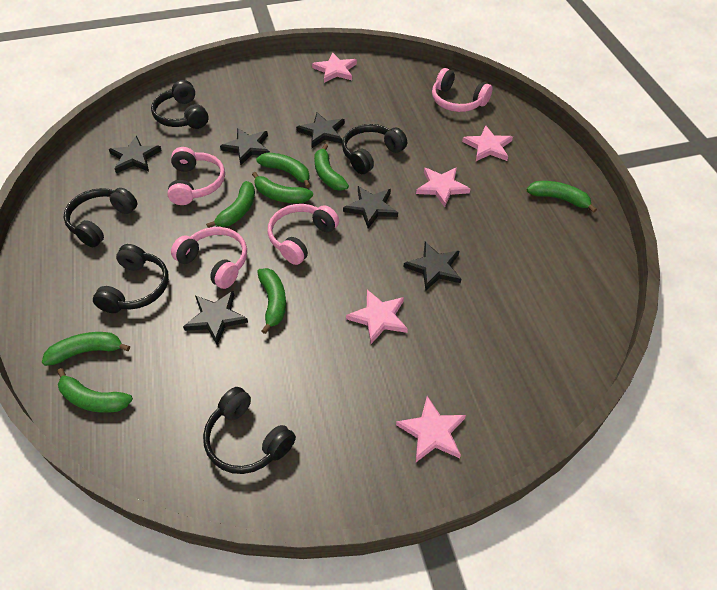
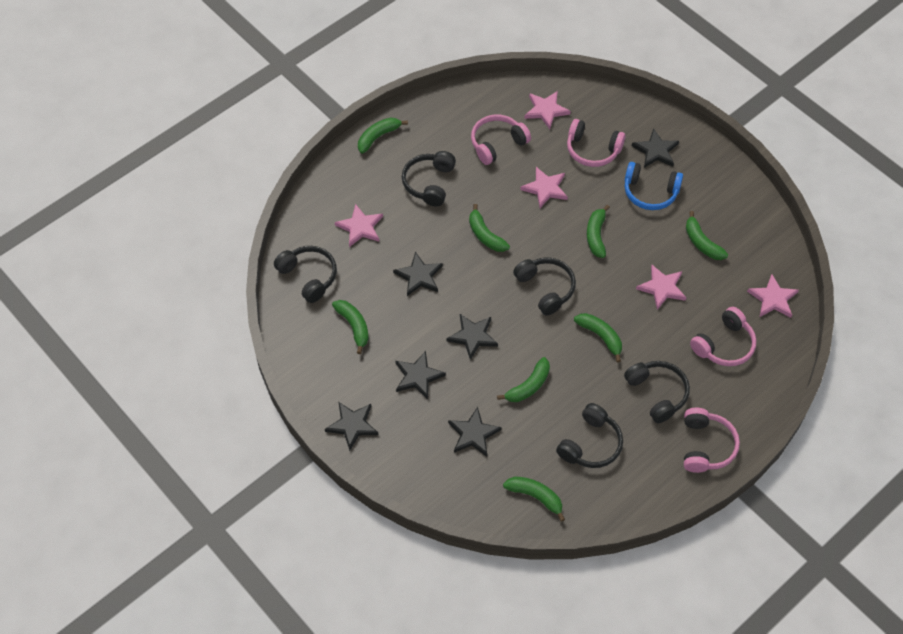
blue headphones: none = 0 -> [625,162,683,210] = 1

